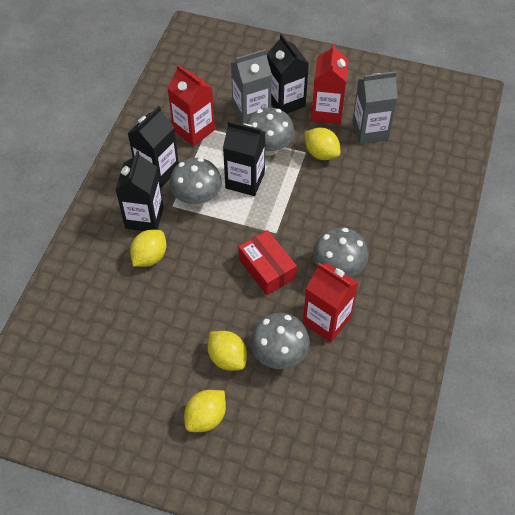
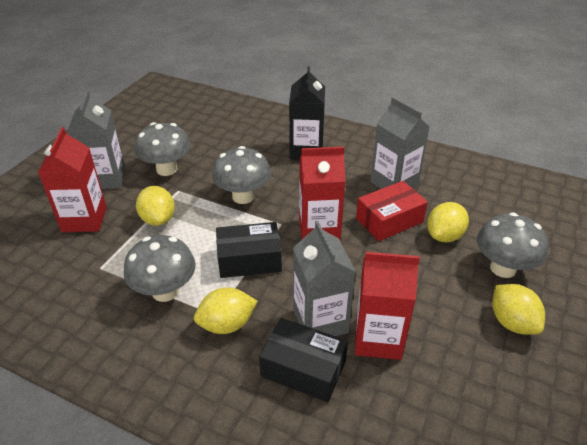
black box: none = 0 -> [216,222,282,278] [259,318,348,402] = 2
black carton: [115,151,164,231] [128,106,179,188] [223,121,265,196] [267,34,309,114] = 4 -> [289,66,325,160] = 1
grey carton: [231,49,272,124] [352,71,398,144] = 2 -> [67,91,125,189] [293,221,356,336] [370,97,429,189] = 3

